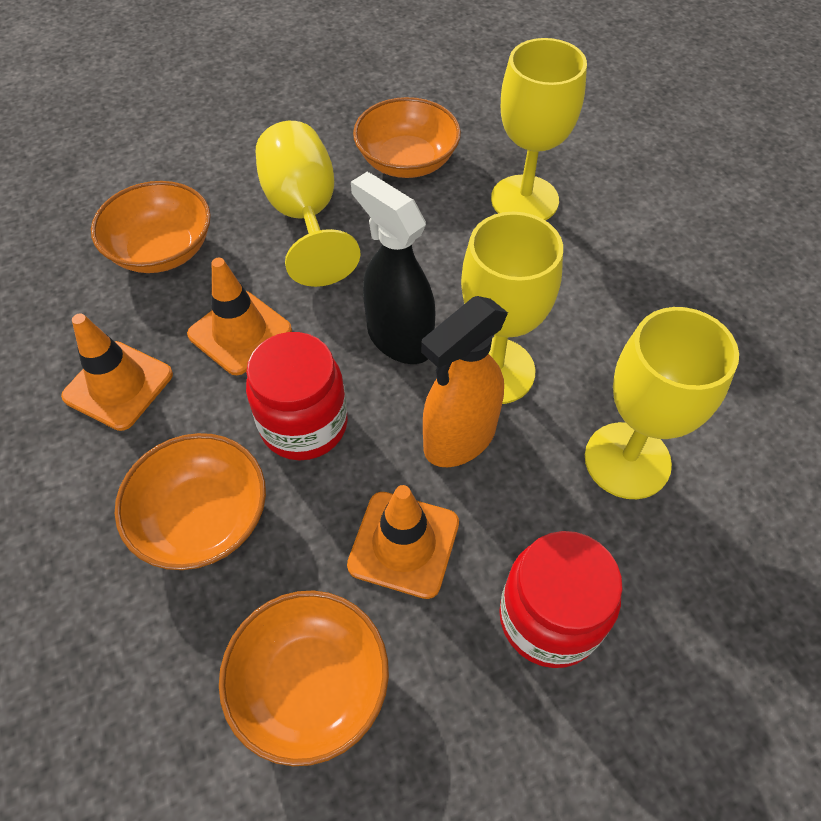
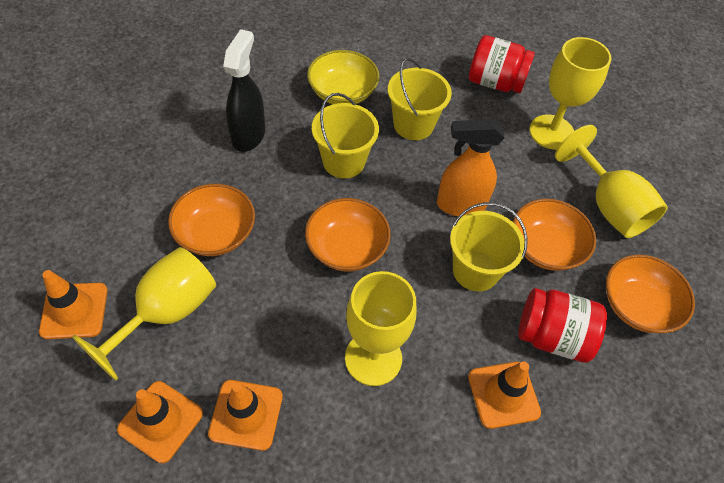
orange traffic cone: [61,314,173,431] [187,258,292,375] [347,485,459,599] = 3 -> [39,270,108,339] [117,381,203,463] [208,380,283,451] [468,361,541,429] = 4
yellow bowl: none = 0 -> [307,50,379,104] = 1
yellow bucket: none = 0 -> [312,93,379,179] [388,58,452,140] [450,202,528,291] = 3

